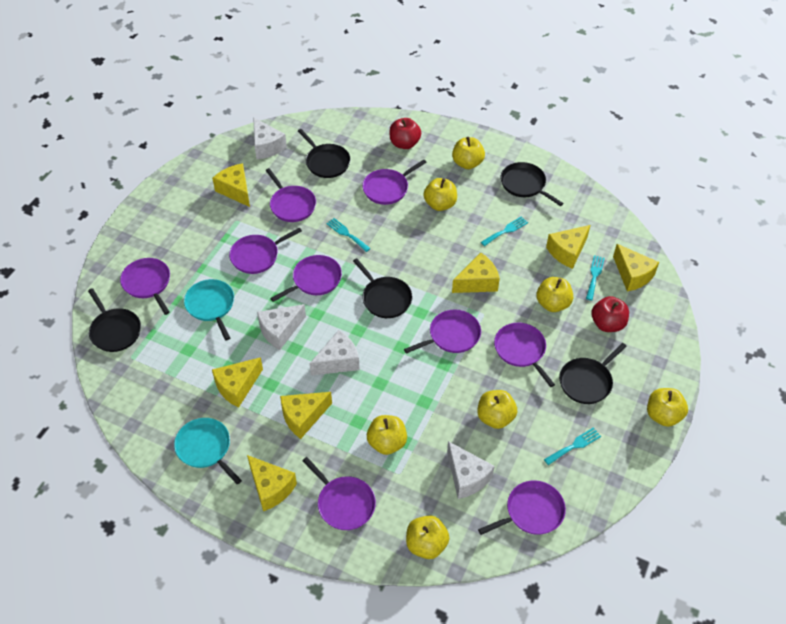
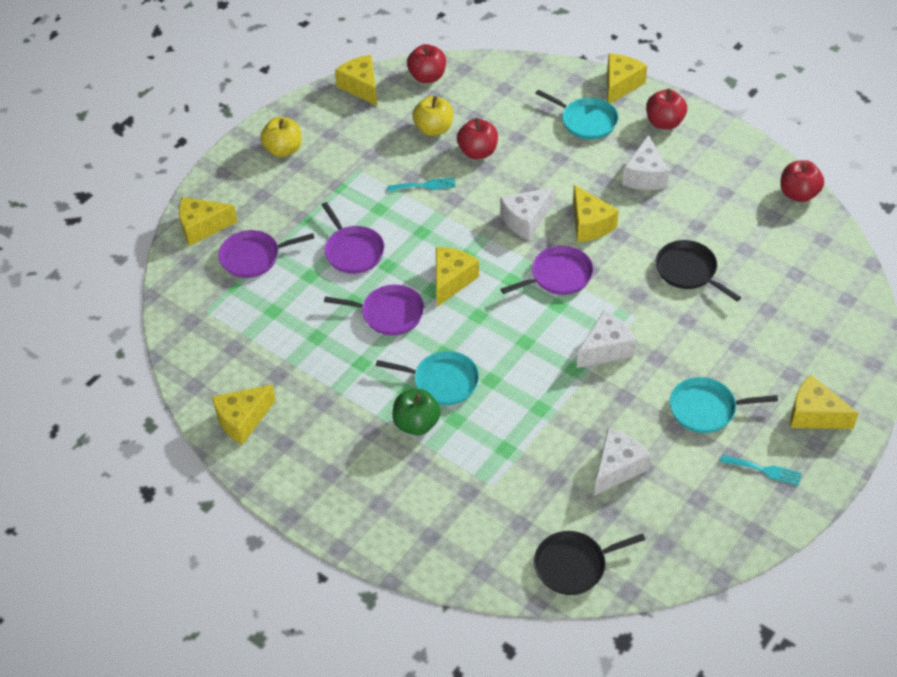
black pan: [88,288,141,352] [298,129,351,178] [353,258,412,318] [501,162,564,206] [559,343,627,404] = 5 -> [534,531,645,595] [656,240,741,301] = 2
green apple: none = 0 -> [392,389,441,436] = 1
purple pan: [120,258,170,315] [229,227,302,274] [265,168,316,222] [270,255,342,302] [302,457,376,530] [362,159,427,205] [404,309,481,354] [478,480,566,535] [494,323,555,387] = 9 -> [218,230,314,278] [322,202,385,274] [324,285,424,335] [501,246,594,295] = 4
red apple: [389,118,421,149] [591,296,629,332] = 2 -> [407,44,446,83] [457,118,498,159] [646,89,687,130] [780,160,824,202] = 4
turquoise fork: [326,218,371,252] [481,216,528,246] [544,427,601,465] [586,255,605,300] = 4 -> [387,177,456,192] [720,455,802,486] = 2
turquoise pan: [174,418,242,485] [184,279,234,340] = 2 -> [376,351,479,405] [535,90,619,140] [669,377,778,433] = 3
yellow apple: [367,415,407,455] [406,515,449,559] [424,178,457,211] [452,137,485,169] [477,390,517,429] [536,277,573,312] [647,388,688,427] = 7 -> [260,117,302,157] [413,96,453,136] = 2

